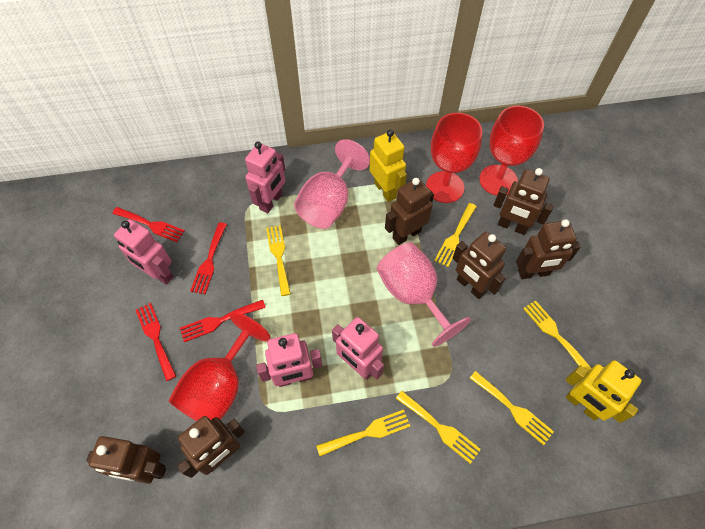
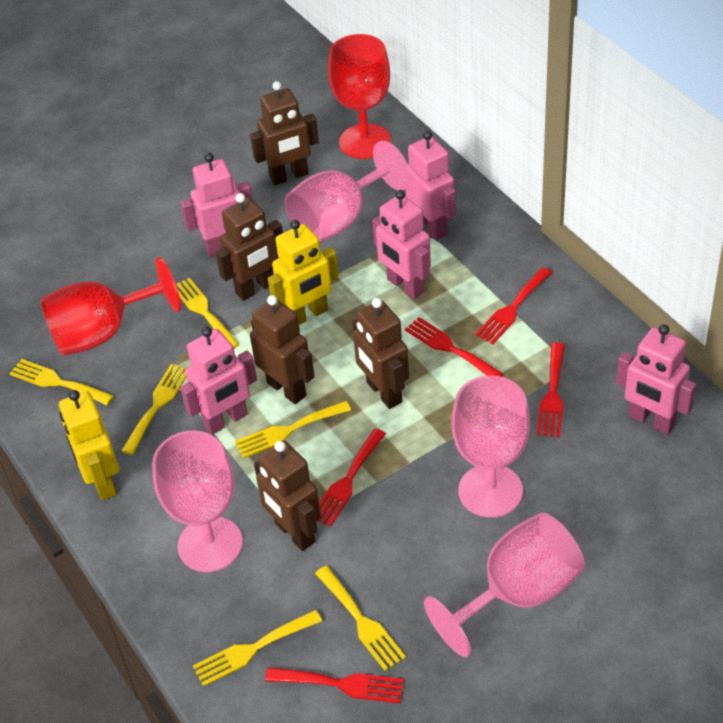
brown robot: [86,436,166,484] [177,416,245,478] [385,178,434,245] [453,232,506,299] [493,168,554,235] [516,219,580,279] = 6 -> [216,193,283,301] [250,81,319,185] [250,295,315,404] [254,440,321,551] [352,298,409,409] = 5
pink goblet: [294,139,370,229] [377,242,471,347] = 2 -> [152,431,243,572] [285,141,407,242] [424,513,585,657] [452,376,530,518] = 4
pink robot: [114,219,174,285] [245,141,285,213] [256,333,322,387] [332,317,384,380] = 4 -> [180,153,253,257] [180,327,257,435] [372,190,431,299] [404,131,456,240] [616,324,696,434] = 5
red fork: [112,207,185,242] [136,303,176,381] [180,300,266,342] [190,222,227,294] = 4 -> [265,667,404,703] [318,428,386,526] [405,317,504,377] [475,267,552,344] [537,342,565,437] = 5
red goblet: [168,312,270,421] [426,113,482,203] [479,106,544,196] = 3 -> [41,257,181,356] [328,34,391,159] = 2

